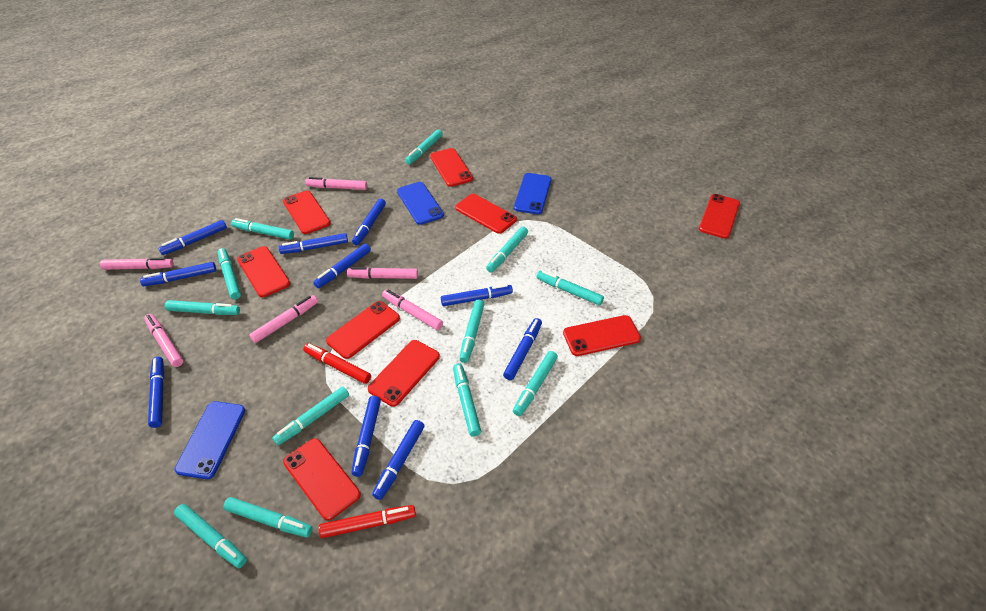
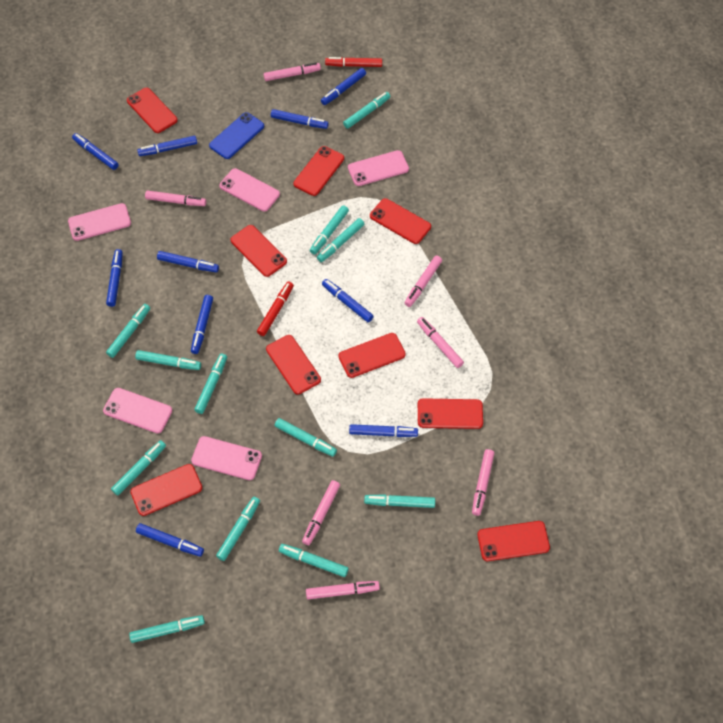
blue phone: [175,401,245,479] [397,182,444,225] [514,173,552,214] = 3 -> [209,112,264,159] = 1
pink marker: [100,257,174,270] [144,314,183,367] [249,295,318,343] [305,177,367,190] [347,267,418,279] [382,289,443,330] = 6 -> [145,190,206,206] [264,63,321,81] [302,480,340,545] [306,581,380,599] [404,256,442,307] [417,317,464,368] [472,449,494,516] = 7
pink phone: none = 0 -> [68,203,131,241] [103,388,172,434] [191,436,262,480] [219,168,280,212] [348,150,409,186] = 5

